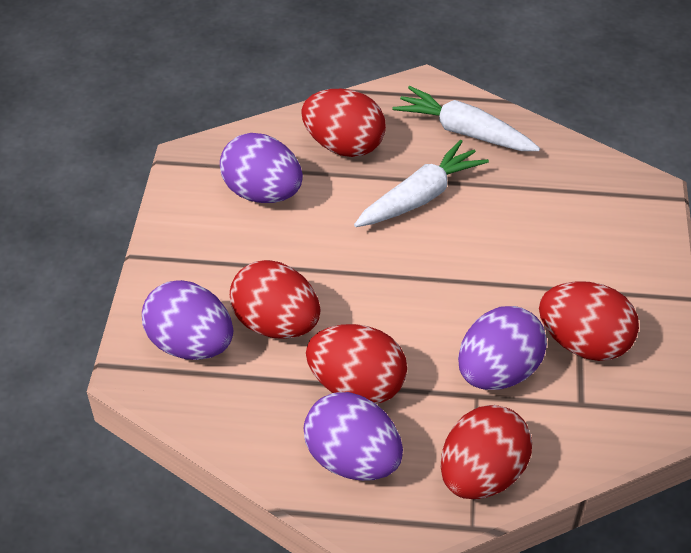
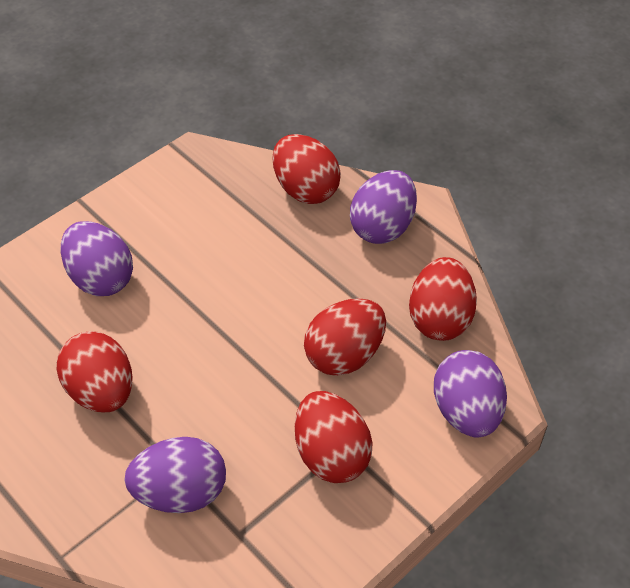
white carrot: [354,140,489,227] [392,86,540,151] = 2 -> none = 0

